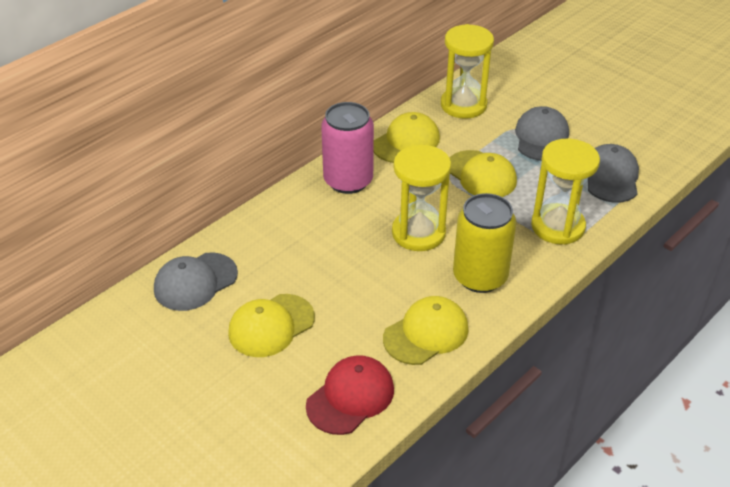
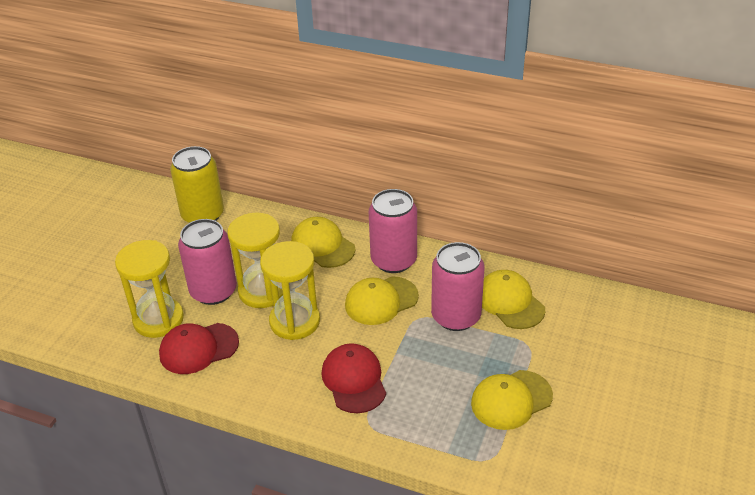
grey cap: [154,253,238,311] [515,106,569,161] [588,144,639,203] = 3 -> none = 0
pink can: [321,102,374,194] = 1 -> [178,219,237,305] [369,189,417,273] [431,242,484,331] = 3
red cap: [306,355,394,435] = 1 -> [159,323,239,374] [322,343,386,413] = 2

